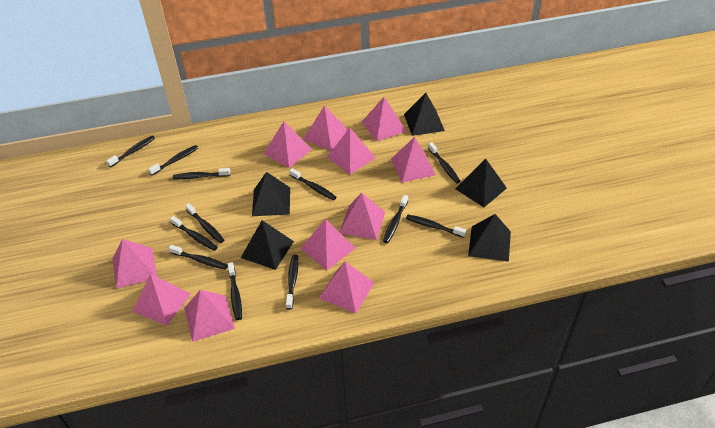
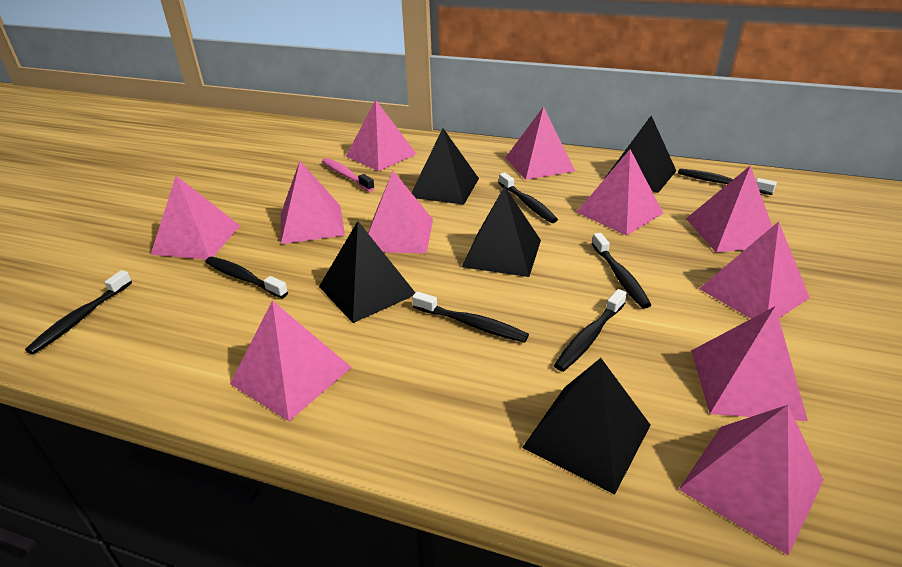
black toothbrush: [106,135,155,167] [148,145,198,176] [168,245,228,270] [170,216,218,251] [173,168,230,179] [185,203,224,243] [228,262,242,320] [286,255,298,310] [289,168,337,200] [383,195,408,243] [406,215,466,238] [428,142,461,184] = 12 -> [25,270,132,354] [205,257,288,298] [412,291,529,343] [499,172,558,223] [554,289,627,372] [591,233,651,309] [678,169,777,195] = 7
pink toothbrush: none = 0 -> [322,158,375,192] = 1

